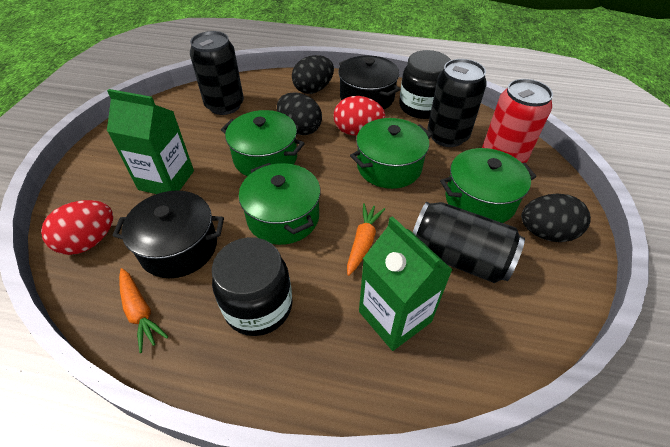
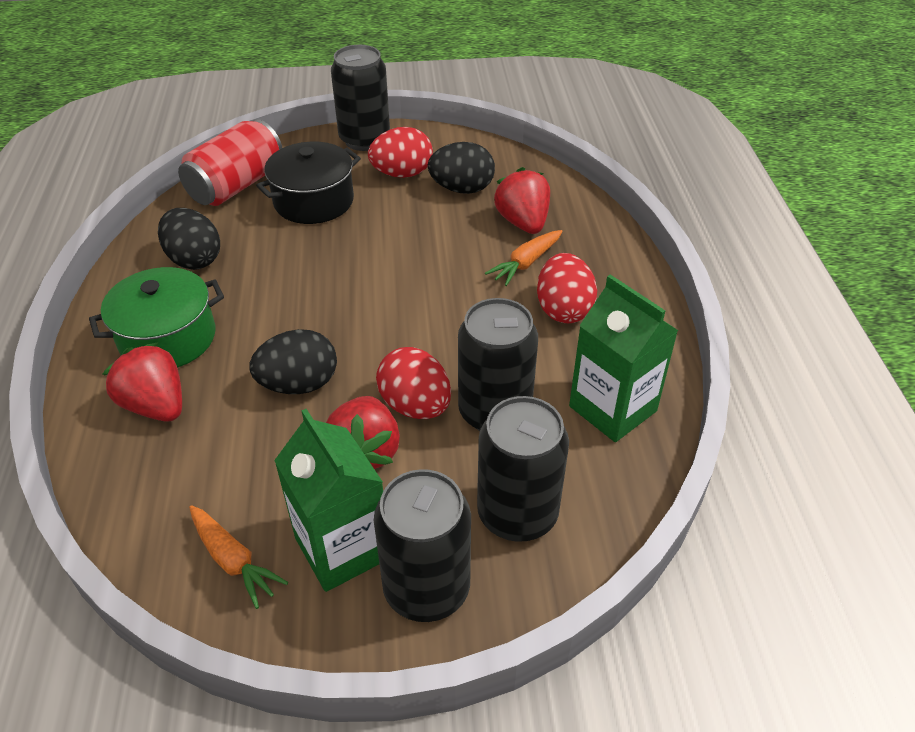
black can: [190,31,244,115] [413,202,525,283] [428,59,487,147] = 3 -> [331,45,390,151] [374,469,471,622] [458,298,538,431] [477,396,569,542] = 4
black jar: [212,237,293,336] [399,50,451,119] = 2 -> none = 0
black pot: [112,191,224,278] [339,55,401,109] = 2 -> [256,142,361,224] = 1
green pot: [221,110,305,177] [239,163,321,245] [350,118,432,189] [440,148,537,223] = 4 -> [89,267,224,367] = 1
red egg: [41,200,113,255] [334,96,385,135] = 2 -> [368,127,433,178] [376,347,451,419] [537,253,597,323] = 3
red strawberry: none = 0 -> [103,342,182,422] [326,396,400,469] [494,167,550,234] = 3

